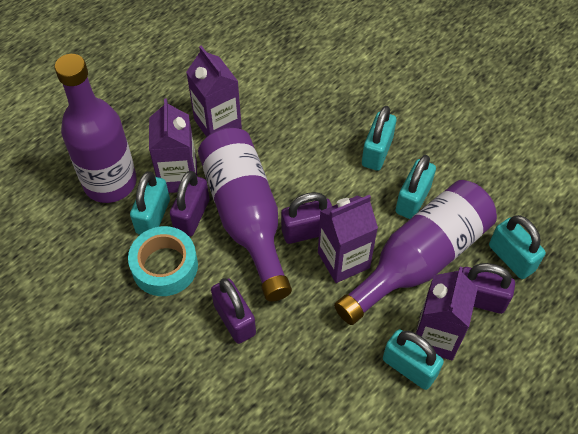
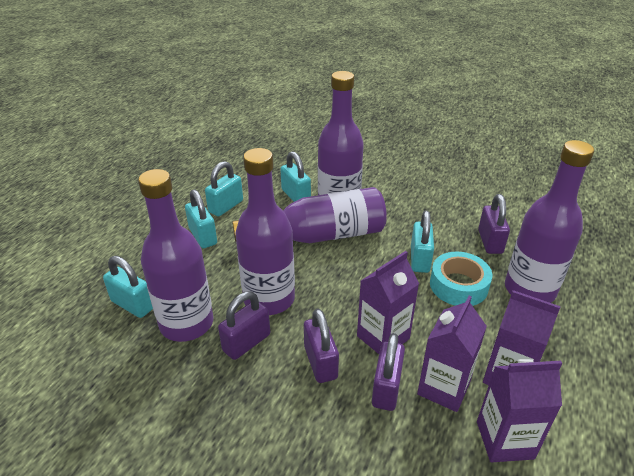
purple bottle: [55,54,137,203] [198,128,292,302] [334,180,497,325] = 3 -> [138,169,213,342] [232,187,387,243] [235,148,295,315] [318,71,364,195] [505,140,594,303] = 5

